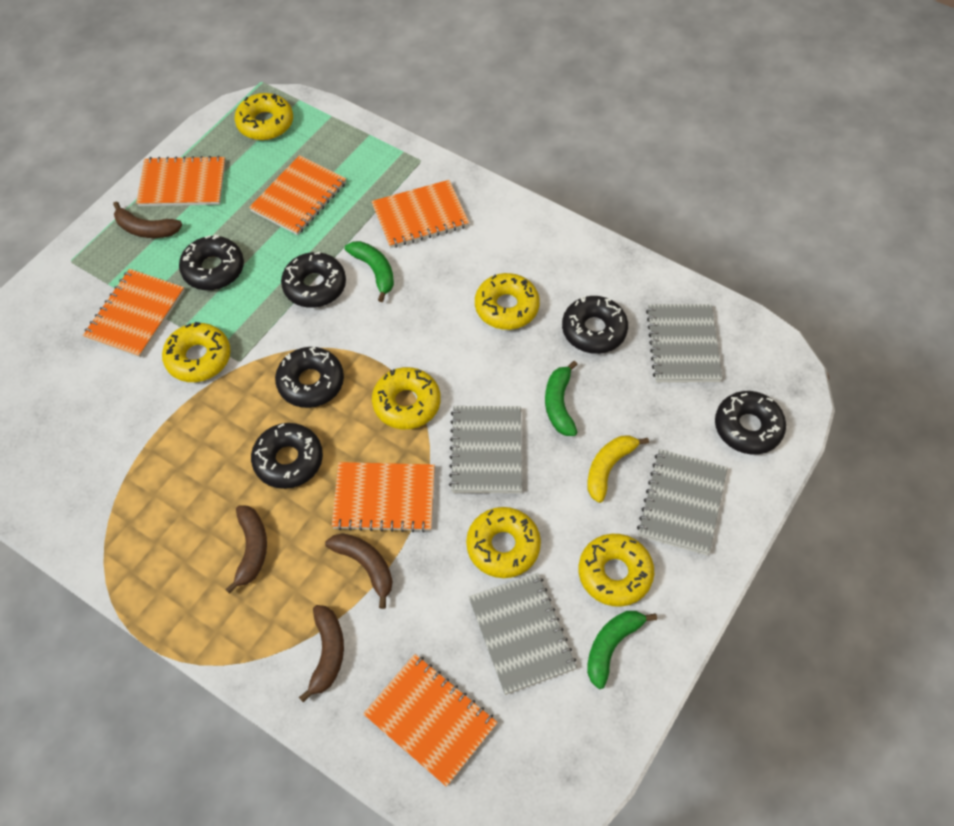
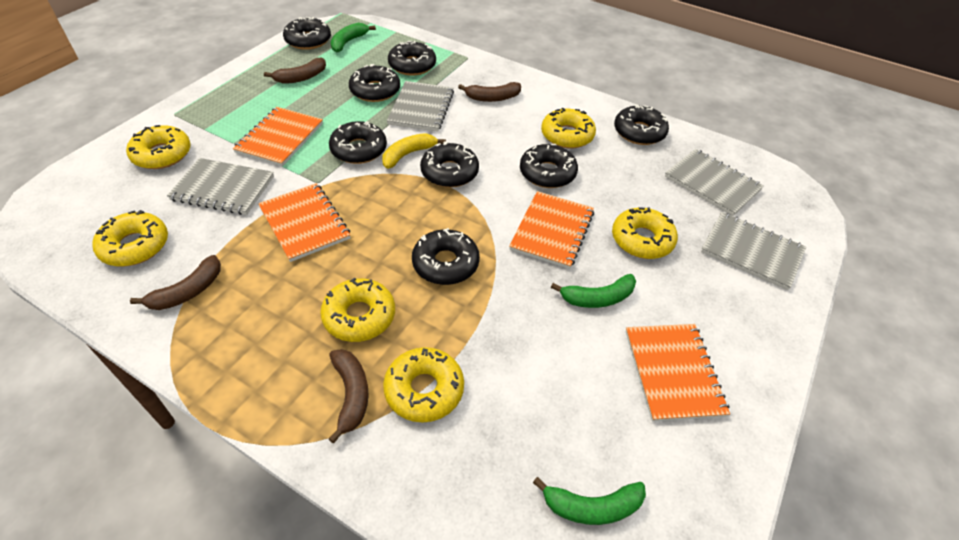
black donut: [179,234,244,290] [251,423,323,489] [275,347,344,408] [281,252,346,308] [562,296,628,354] [715,391,786,455] = 6 -> [283,17,331,50] [329,121,387,164] [349,64,400,102] [388,41,436,76] [412,228,480,285] [420,142,479,188] [520,144,578,188] [614,105,669,145] = 8
orange notebook: [83,269,185,358] [136,156,225,206] [249,155,346,235] [332,462,435,533] [363,654,498,787] [371,180,469,248] = 6 -> [233,107,323,166] [258,183,351,262] [509,191,594,269] [626,324,730,422] = 4

